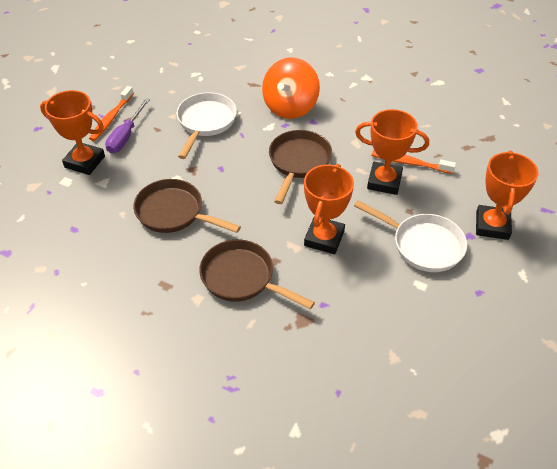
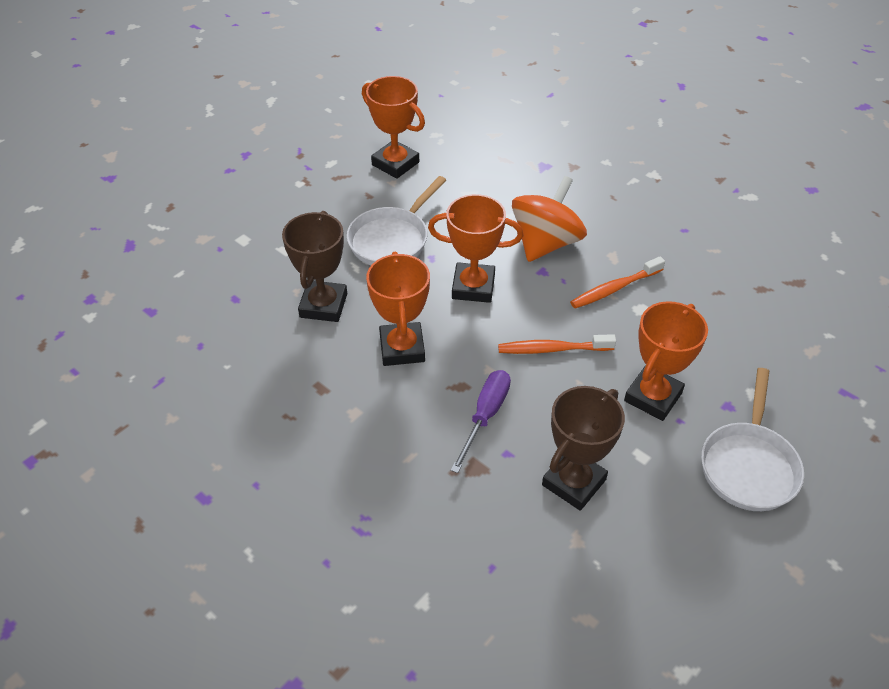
brown pan: [133,179,241,233] [199,239,315,309] [269,130,332,204] = 3 -> none = 0
brown trophy: none = 0 -> [282,211,347,322] [542,386,625,511] = 2

